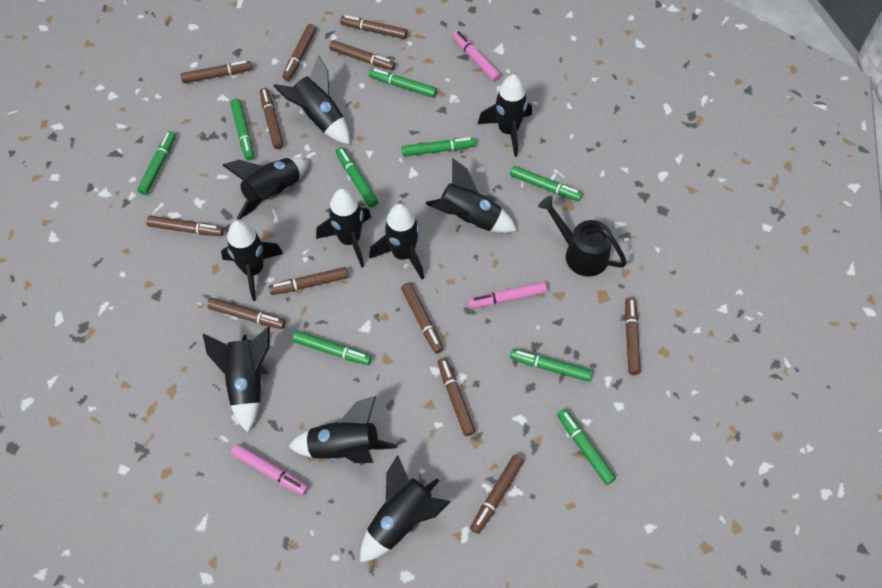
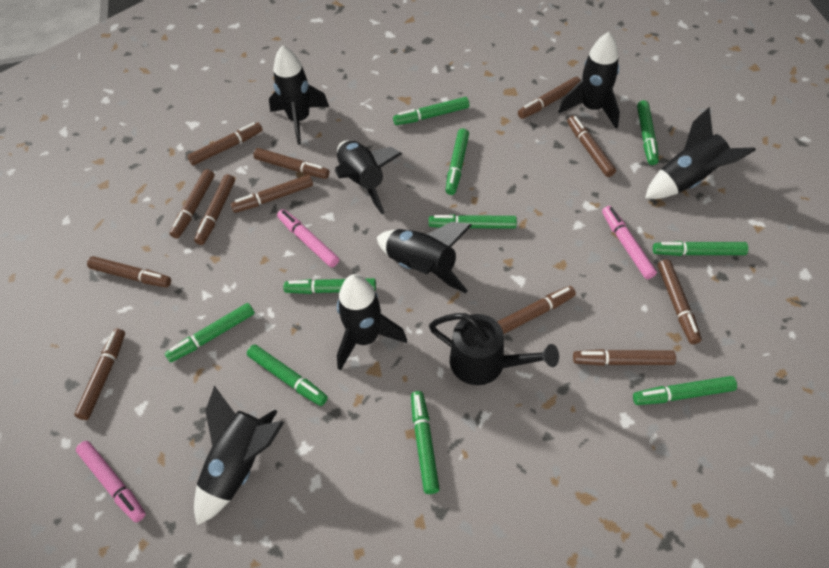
black rocket: [203,327,270,432] [221,220,283,301] [223,158,309,220] [274,55,350,144] [288,396,397,463] [316,188,371,267] [360,455,450,562] [369,203,424,279] [426,158,517,233] [478,74,532,157] = 10 -> [194,385,284,525] [269,45,329,145] [335,140,402,214] [337,274,407,370] [377,222,472,293] [558,32,620,128] [645,107,756,199] = 7
green marker: [137,131,176,195] [230,98,254,160] [292,331,372,365] [336,147,378,207] [369,68,437,98] [402,137,476,157] [510,166,583,201] [510,349,593,382] [557,409,616,485] = 9 -> [165,303,255,363] [247,345,328,406] [283,278,376,294] [393,97,469,125] [411,391,440,494] [429,215,517,229] [446,128,469,195] [633,376,737,405] [637,100,659,165] [653,241,748,256] = 10

